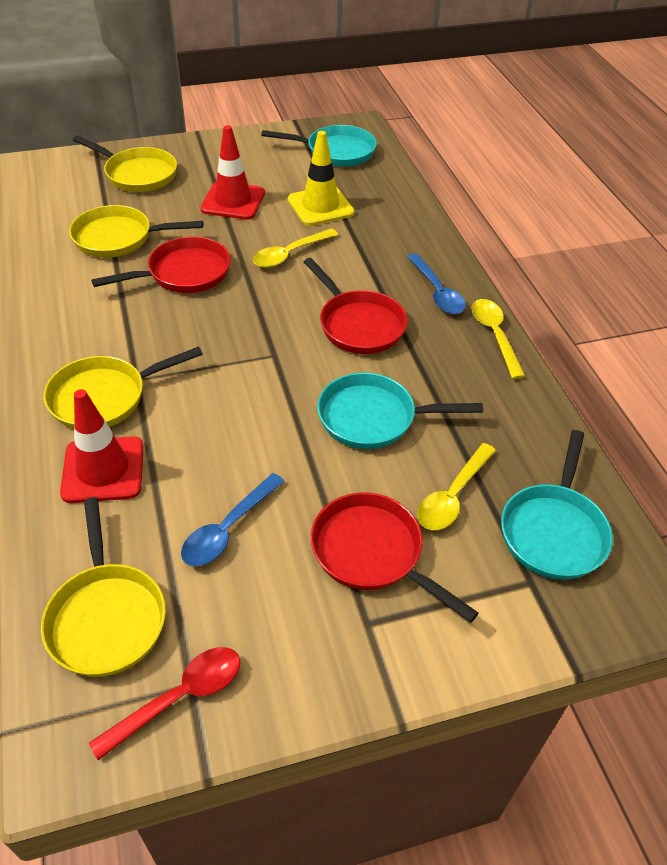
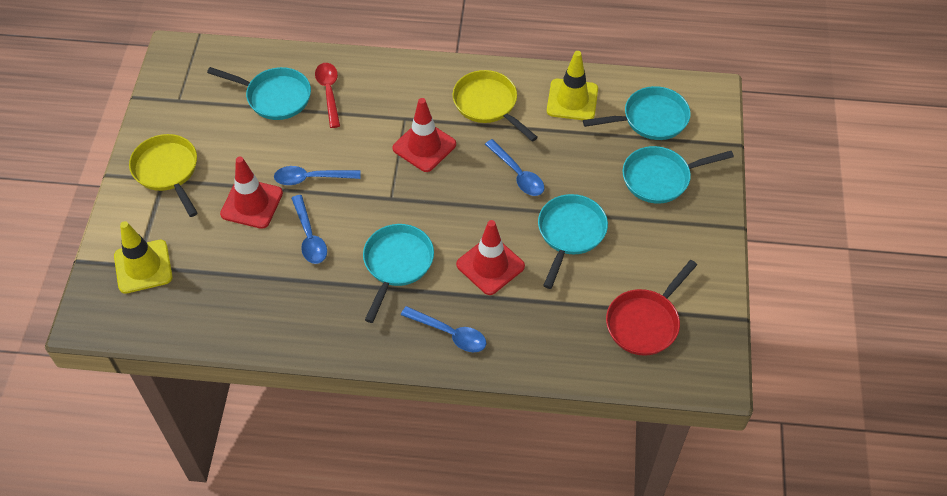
blue spoon: [181,473,285,566] [407,253,466,314] = 2 -> [274,166,360,185] [291,195,327,264] [401,306,487,352] [485,139,544,196] = 4
red pan: [91,237,231,293] [304,258,408,354] [311,492,478,623] = 3 -> [606,260,697,356] = 1
red traffic cone: [60,389,144,503] [200,125,265,220] = 2 -> [220,157,283,229] [393,98,456,172] [456,220,525,295] = 3
turquoise pan: [262,125,377,167] [317,373,483,449] [501,430,613,580] = 3 -> [207,67,311,120] [363,224,434,323] [538,194,608,289] [583,86,691,140] [623,146,734,203] = 5
yellow pan: [41,497,166,677] [44,346,203,429] [69,205,203,258] [73,135,177,192] = 4 -> [129,134,197,217] [453,70,538,142] = 2
yellow spoon: [253,228,338,268] [417,443,496,530] [472,299,525,379] = 3 -> none = 0
yellow traffic cone: [287,131,355,226] = 1 -> [114,221,173,294] [547,51,598,120] = 2

